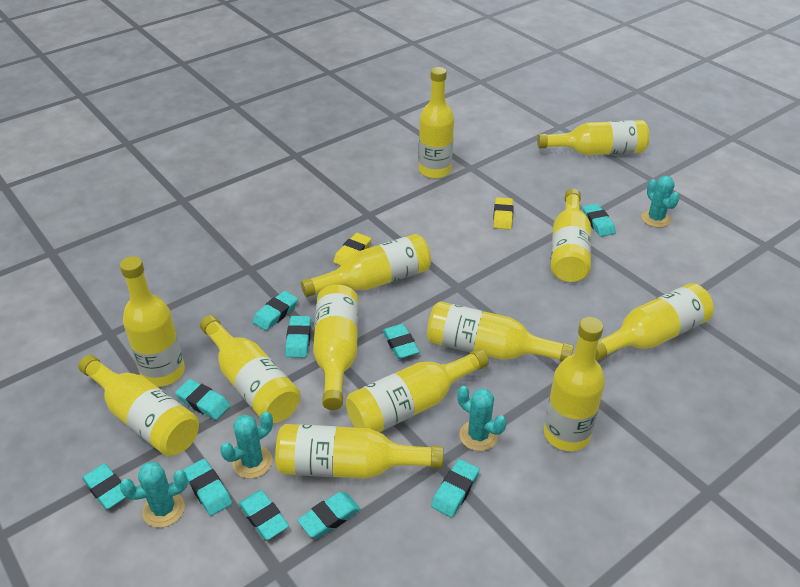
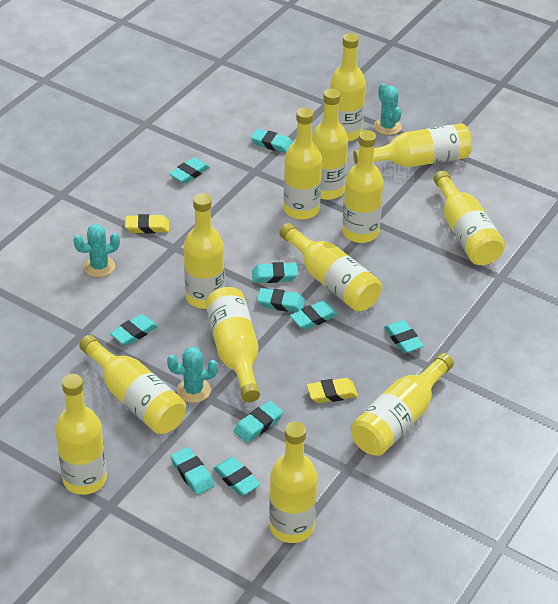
turquoise cactus: [120,462,188,528] [220,412,273,478] [457,386,506,451] [641,176,680,228] = 4 -> [74,224,120,277] [167,347,218,403] [374,83,402,135] = 3

